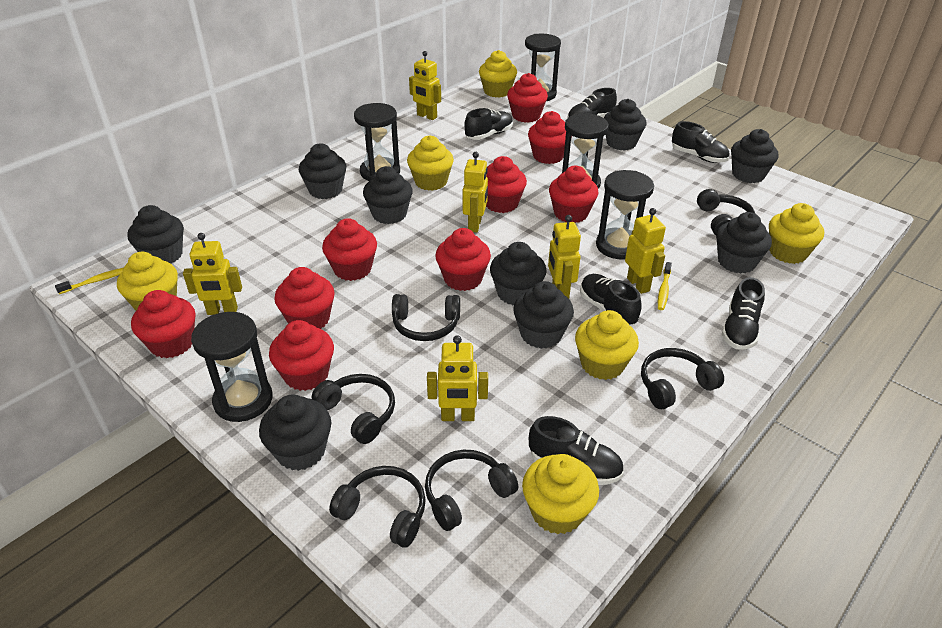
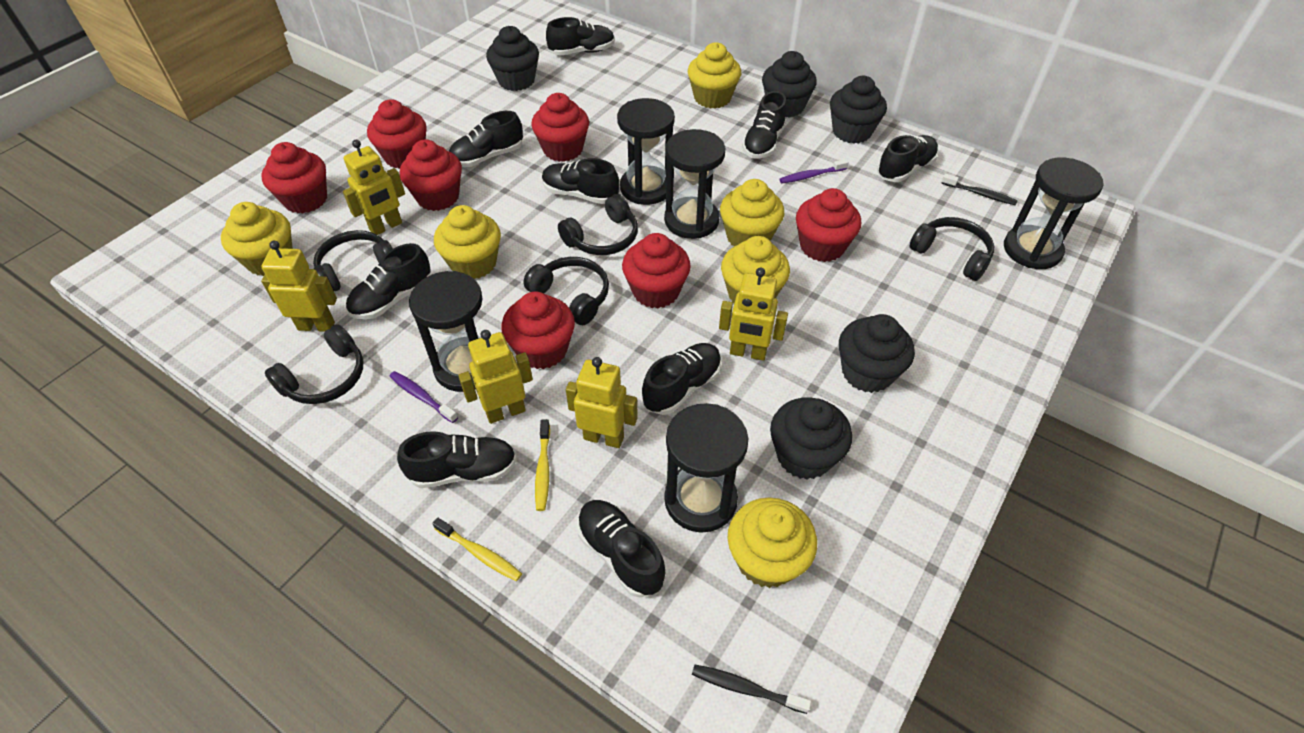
black cupcake: [127,205,184,264] [259,395,331,471] [299,143,347,199] [363,166,413,224] [490,242,547,305] [513,281,574,349] [604,99,647,151] [716,212,772,273] [731,129,778,183] = 9 -> [486,26,539,91] [762,51,817,118] [770,397,852,480] [830,76,887,144] [839,314,915,393] = 5
black headphones: [312,374,395,444] [329,466,426,548] [392,294,460,341] [425,450,518,531] [641,348,724,409] [697,189,755,235] = 6 -> [265,324,364,404] [313,230,393,291] [523,257,609,325] [558,194,638,255] [909,217,994,281] = 5
black shoe: [465,108,513,140] [529,416,624,485] [567,88,617,118] [580,274,642,326] [672,121,729,163] [722,277,765,350] = 6 -> [346,243,430,320] [397,431,517,488] [449,111,523,167] [542,158,619,204] [546,17,615,56] [577,500,665,598] [642,343,722,415] [742,91,787,159] [877,135,938,182] = 9
black toothbrush: none = 0 -> [692,665,811,714] [941,173,1018,205] = 2
purple toothbrush: none = 0 -> [389,371,458,423] [779,159,849,183] = 2
red cupcake: [131,290,196,358] [269,320,334,391] [274,267,335,329] [322,218,377,281] [435,228,491,291] [486,156,527,213] [507,73,548,123] [528,111,566,164] [549,166,598,223] = 9 -> [262,142,327,213] [367,99,427,169] [400,140,462,211] [501,292,575,369] [532,93,589,162] [622,233,691,308] [796,188,861,262] = 7
yellow robot: [183,233,242,315] [409,51,441,120] [427,335,488,421] [463,152,488,232] [548,215,581,299] [625,208,666,294] = 6 -> [261,241,337,332] [343,140,405,235] [458,330,533,424] [566,357,638,448] [719,268,788,361] = 5

